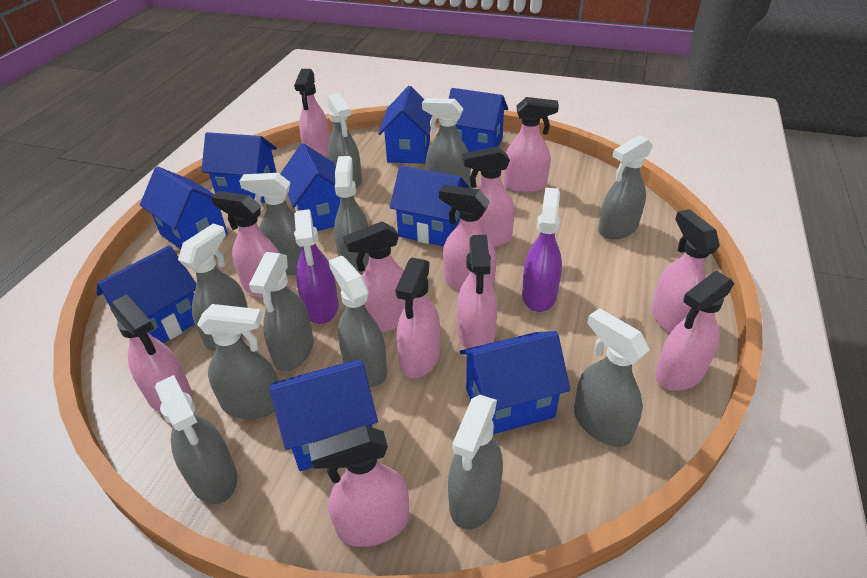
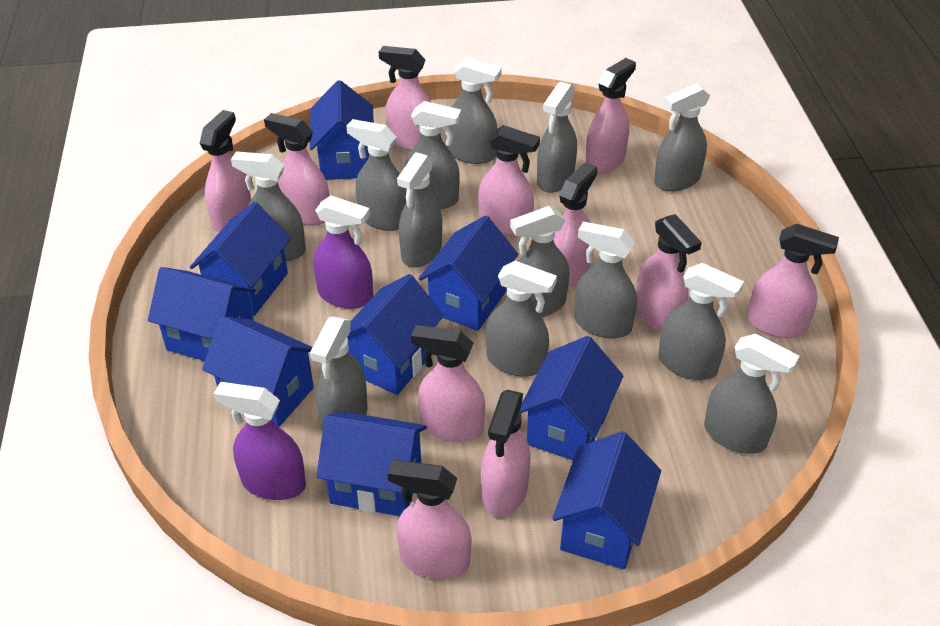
grey spray bottle: [155,375,237,504] [178,224,248,351] [197,304,278,419] [239,173,301,275] [249,252,314,371] [327,93,362,189] [328,255,387,387] [334,156,369,272] [422,98,471,186] [448,395,503,530] [574,308,650,447] [598,135,653,239] = 12 -> [231,151,306,261] [310,317,367,431] [346,119,407,231] [397,152,442,268] [405,101,461,209] [447,57,502,164] [486,261,557,377] [510,206,569,317] [537,82,577,193] [574,222,637,339] [654,84,710,192] [658,263,744,380] [704,334,800,454] = 13
pink spray bottle: [110,294,193,413] [211,191,289,298] [294,69,330,157] [309,425,409,547] [343,221,405,332] [395,257,440,378] [439,185,497,291] [457,235,497,349] [463,146,515,247] [503,97,559,193] [652,209,720,333] [655,271,734,391] = 12 -> [200,110,251,233] [264,113,329,225] [379,46,432,151] [387,460,471,579] [411,325,485,442] [478,125,540,235] [481,390,530,517] [553,162,598,288] [585,58,636,174] [636,214,702,332] [747,224,839,338] = 11

